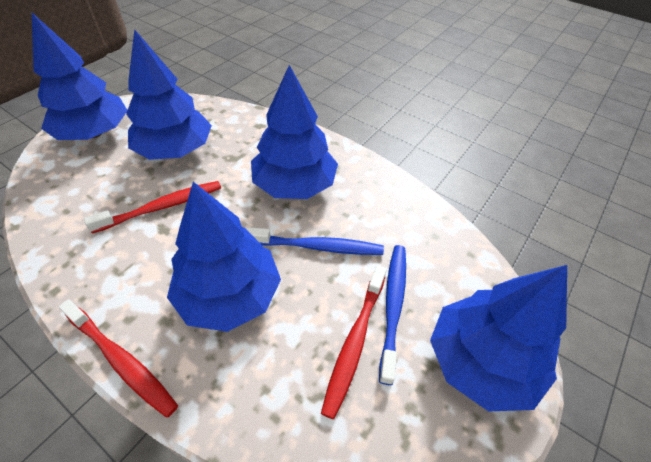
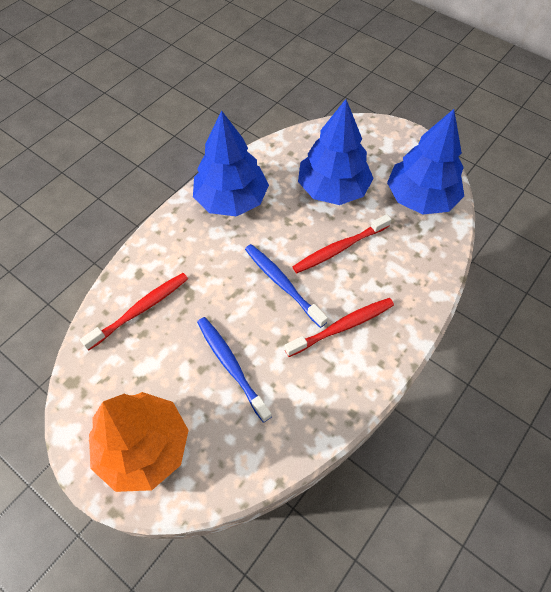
blue tree: [32,13,127,140] [126,29,212,160] [167,182,281,332] [251,65,338,199] [430,265,567,412] = 5 -> [193,111,269,216] [298,99,374,205] [387,109,464,214] = 3
orange tree: none = 0 -> [89,392,189,492] = 1

